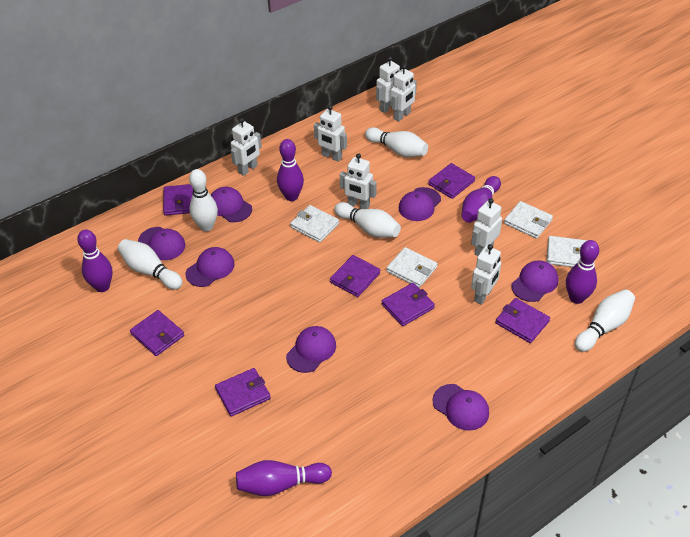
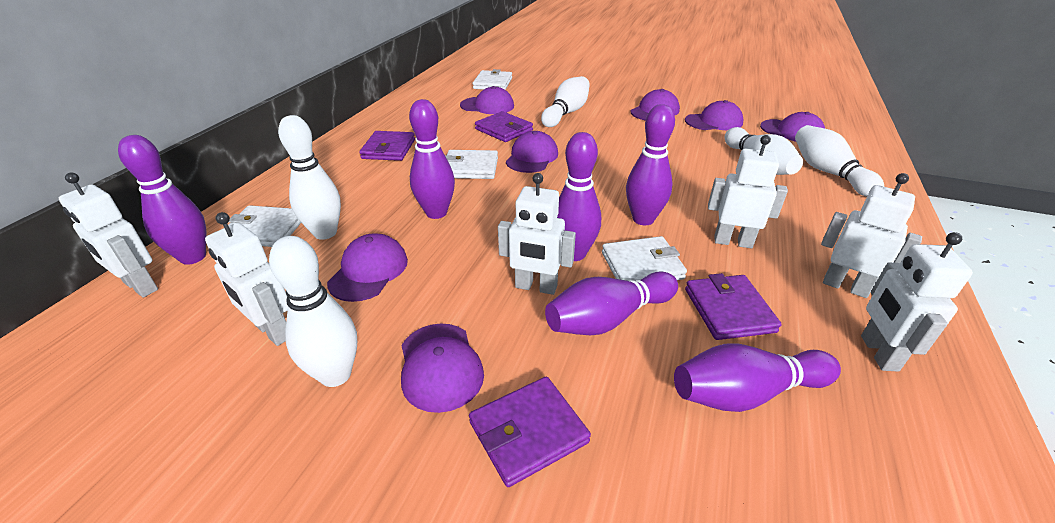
purple bowling pin: [77,229,113,292] [236,460,332,496] [277,139,304,201] [462,176,501,223] [566,240,599,304] = 5 -> [118,135,207,265] [409,99,455,219] [545,271,678,335] [557,132,601,261] [626,104,675,225] [674,343,841,412] = 6
purple wallet: [130,310,184,356] [163,184,193,216] [215,368,271,417] [330,255,380,297] [381,283,435,326] [428,163,475,199] [496,298,550,343] = 7 -> [359,131,415,161] [469,376,591,487] [475,111,533,142] [685,273,782,340] = 4
white robot: [231,118,262,176] [314,105,347,162] [340,154,377,209] [376,57,400,113] [390,65,417,122] [471,198,502,256] [471,244,501,305] = 7 -> [59,173,158,297] [205,212,288,346] [498,173,576,295] [708,135,788,248] [821,173,922,298] [861,232,973,372] = 6

